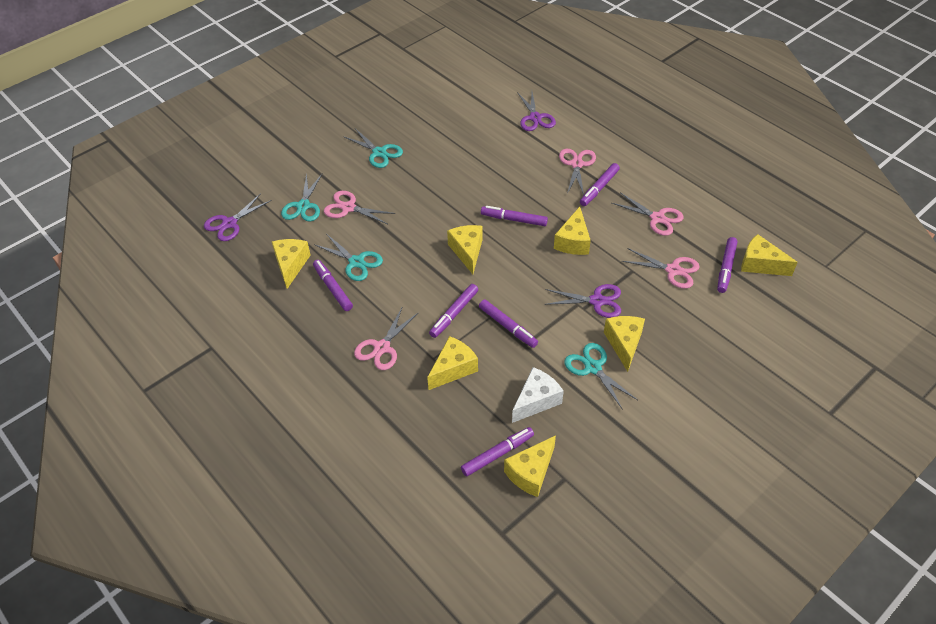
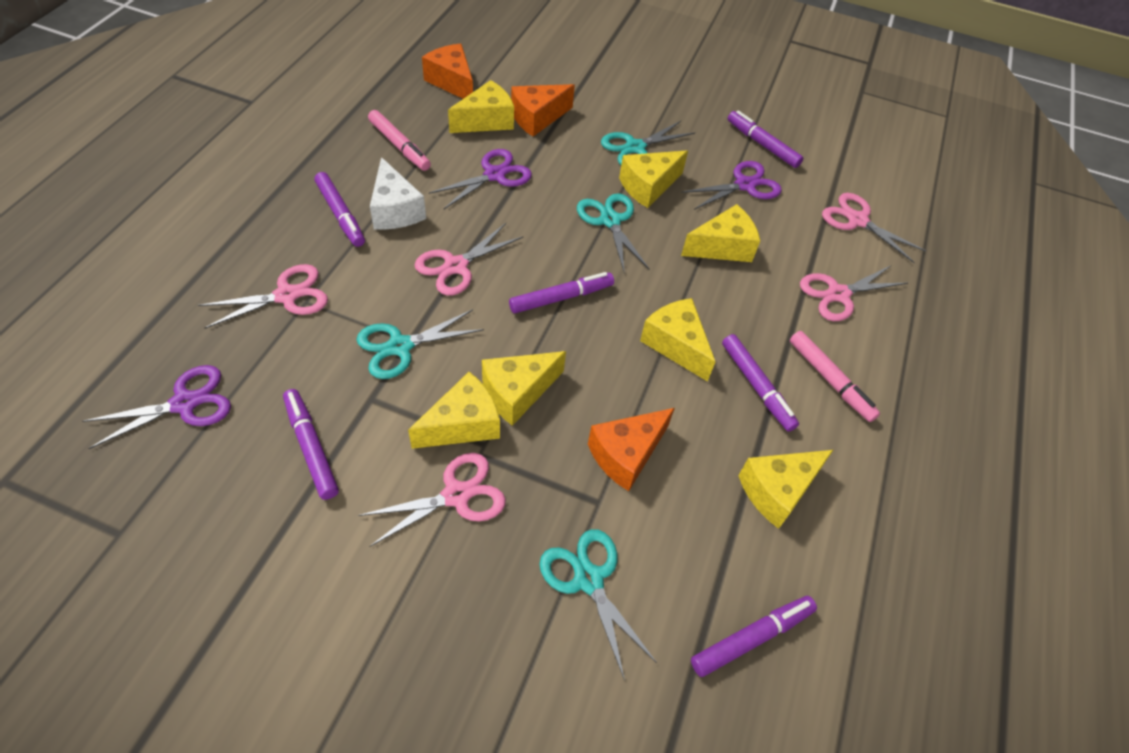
orange cheese: none = 0 -> [422,44,473,99] [511,84,575,137] [588,408,675,491] = 3
pink marker: none = 0 -> [368,110,431,171] [790,331,880,422] = 2
purple marker: [313,260,353,311] [429,284,478,338] [461,427,534,476] [479,299,538,348] [481,206,548,226] [580,163,620,206] [717,237,738,293] = 7 -> [283,389,339,500] [314,172,365,247] [509,272,614,313] [691,596,817,677] [722,334,799,432] [728,111,803,168] = 6

